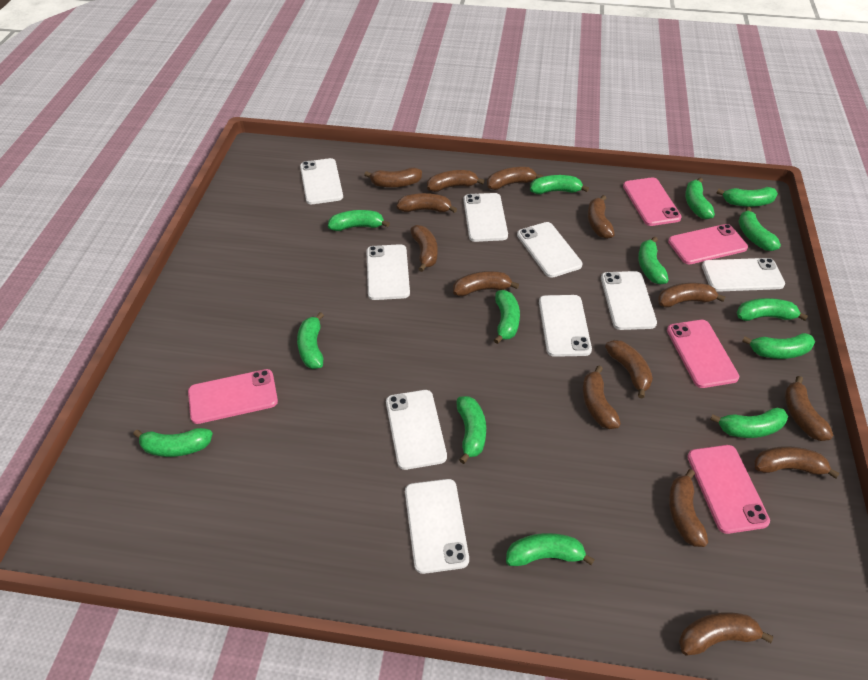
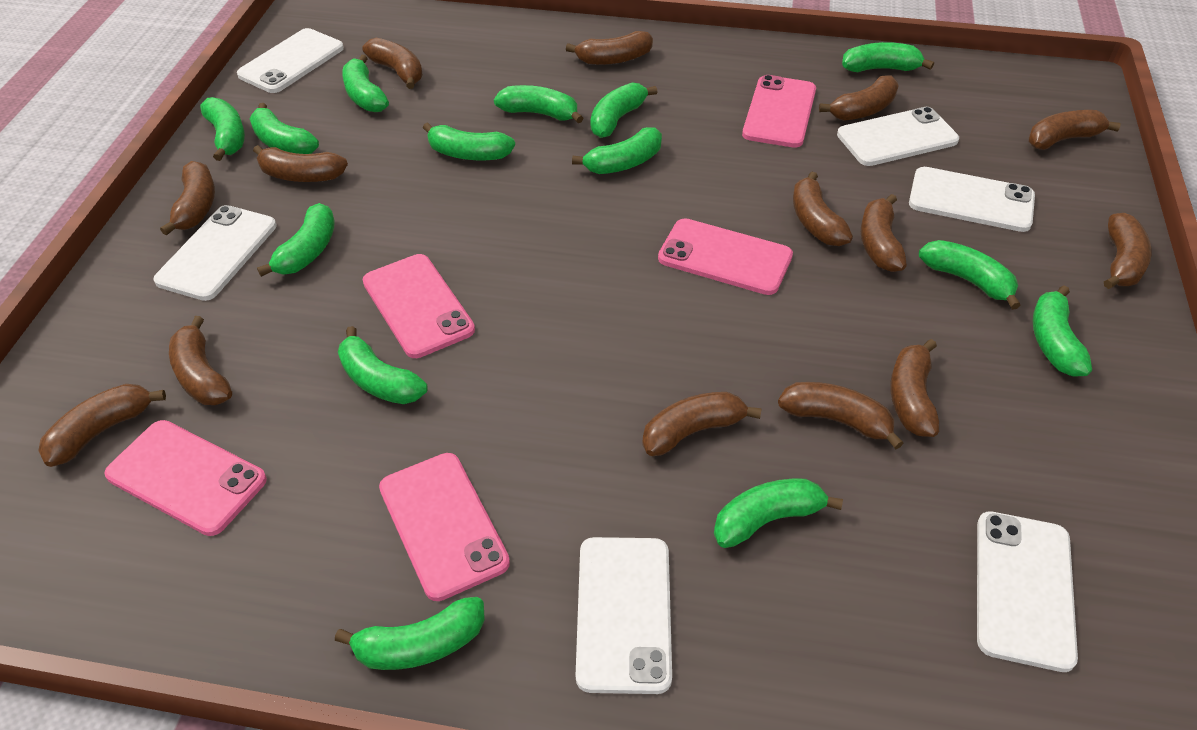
white phone: [300,158,343,204] [366,244,410,300] [386,390,447,470] [405,479,469,574] [463,193,508,242] [517,222,583,278] [539,295,592,357] [601,271,657,330] [702,258,785,292] = 9 -> [154,205,276,301] [237,28,344,93] [576,537,672,694] [837,107,959,166] [909,167,1035,232] [977,511,1078,672] = 6

